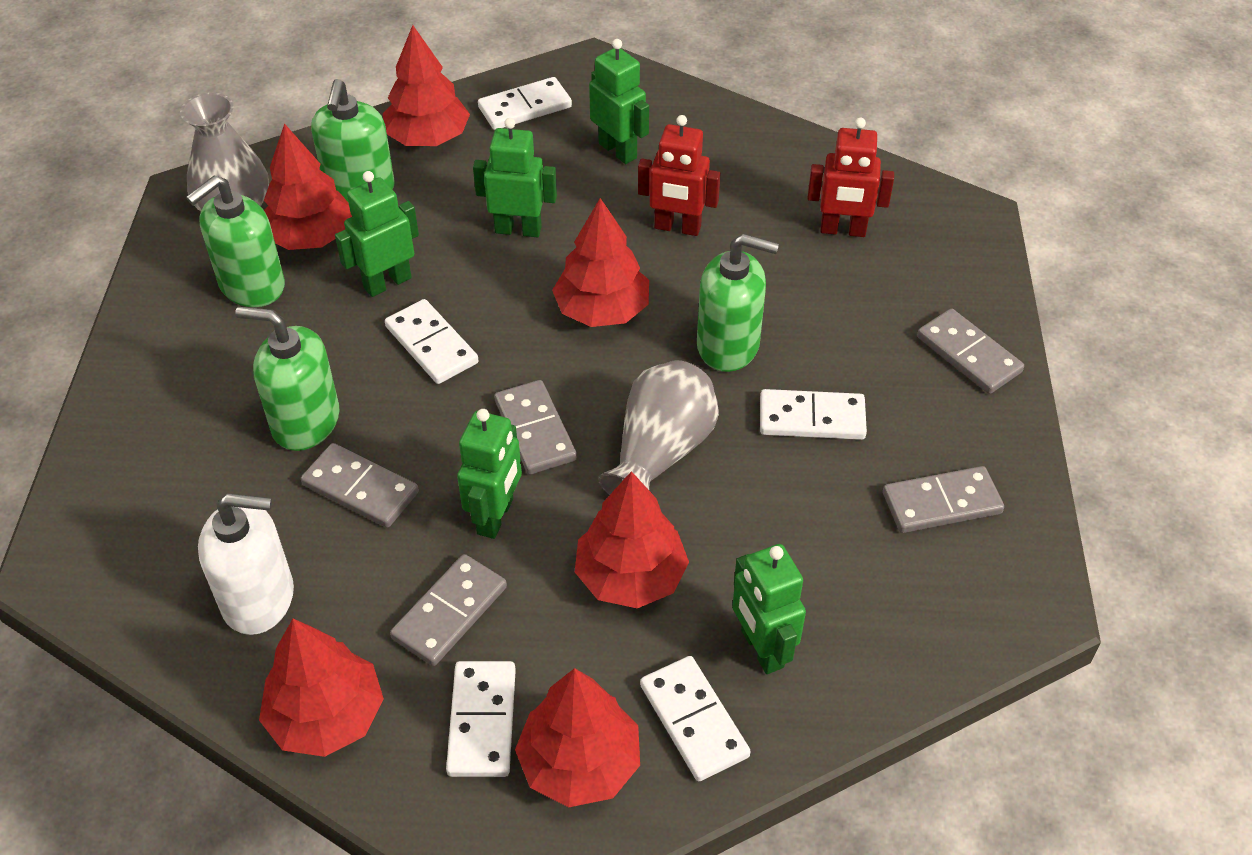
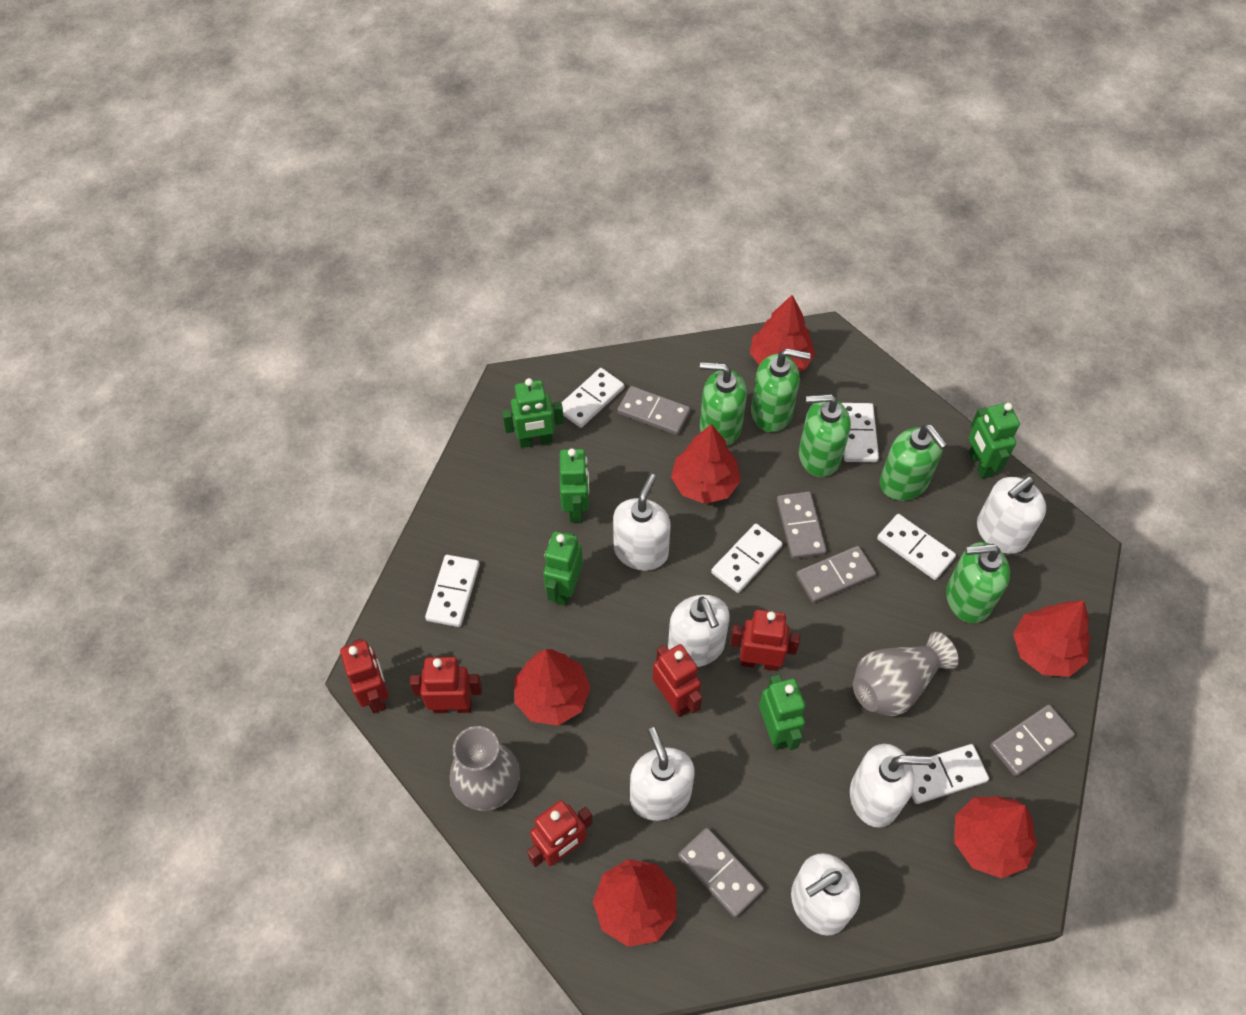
green soap dispenser: [186,175,285,307] [235,306,339,451] [311,79,395,201] [697,234,779,372] = 4 -> [700,362,747,446] [751,349,811,432] [799,394,851,477] [880,424,948,501] [946,542,1010,623] = 5
red robot: [638,115,721,236] [807,118,894,237] = 2 -> [340,639,389,713] [410,657,482,713] [527,800,593,867] [653,644,702,717] [730,610,800,671] = 5
white domino: [385,299,478,384] [446,661,516,777] [478,77,572,130] [640,656,751,781] [760,389,867,440] = 5 -> [425,555,480,627] [562,368,624,428] [711,524,783,593] [841,403,879,462] [877,514,956,580] [911,744,989,804] = 6
white soap dispenser: [198,493,294,635] = 1 -> [613,474,671,571] [630,727,695,821] [668,595,730,667] [791,853,860,936] [850,744,932,828] [977,477,1046,554] = 6

